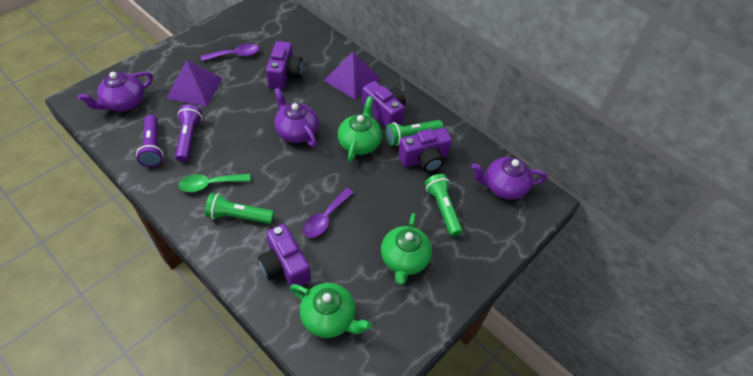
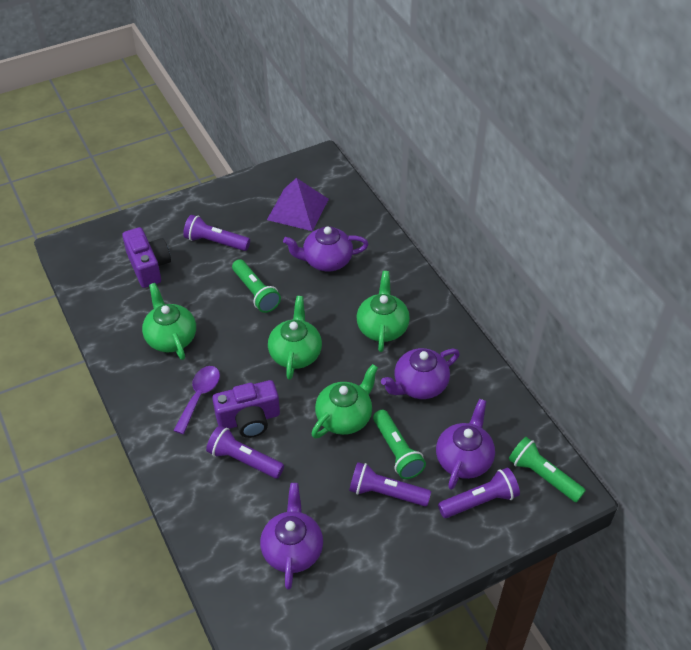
green spoon: [178,174,251,192] = 1 -> none = 0
green teapot: [290,283,371,338] [338,96,382,162] [381,213,432,285] = 3 -> [142,283,196,360] [268,296,322,380] [312,364,378,438] [357,271,410,352] = 4
purple camera: [258,224,311,286] [266,41,303,89] [362,81,406,127] [398,128,452,173] = 4 -> [122,227,171,288] [212,380,280,438] = 2
purple flashlight: [136,115,163,167] [175,104,202,162] = 2 -> [183,215,250,251] [206,426,284,479] [349,462,431,506] [438,468,520,518] = 4
purple pyramid: [166,60,222,107] [324,52,380,99] = 2 -> [267,178,329,231] = 1
purple spoon: [201,44,259,61] [303,188,354,238] = 2 -> [173,366,220,434] = 1
purple teapot: [78,71,153,111] [274,88,319,147] [471,157,547,200] = 3 -> [260,483,323,590] [283,226,369,271] [381,348,460,399] [436,399,495,490] = 4

